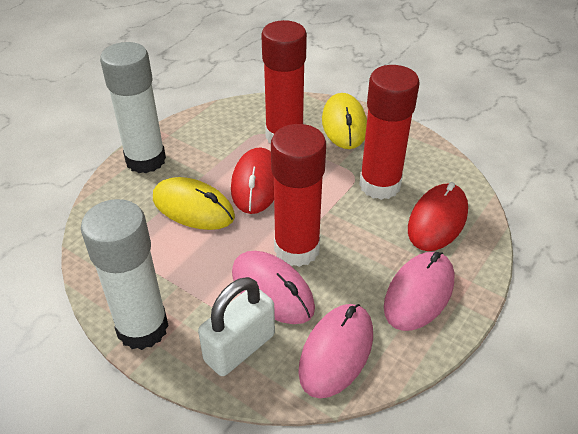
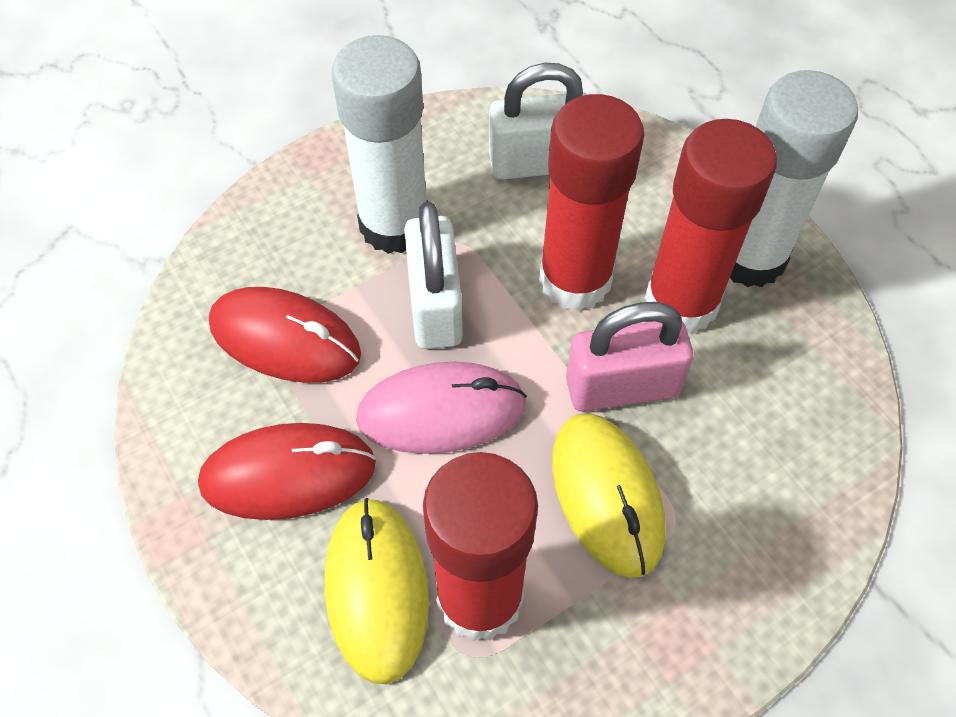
pink mouse: [232,251,315,324] [298,304,373,399] [384,252,454,331] = 3 -> [356,362,527,454] = 1
pink padlock: none = 0 -> [566,302,694,412] = 1
white padlock: [198,277,275,376] = 1 -> [404,202,463,349] [489,63,587,180] = 2

